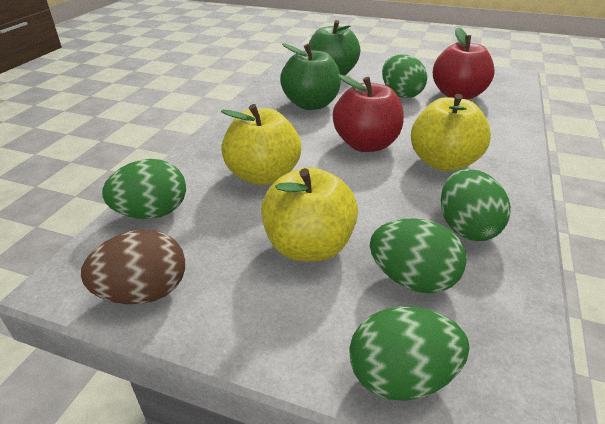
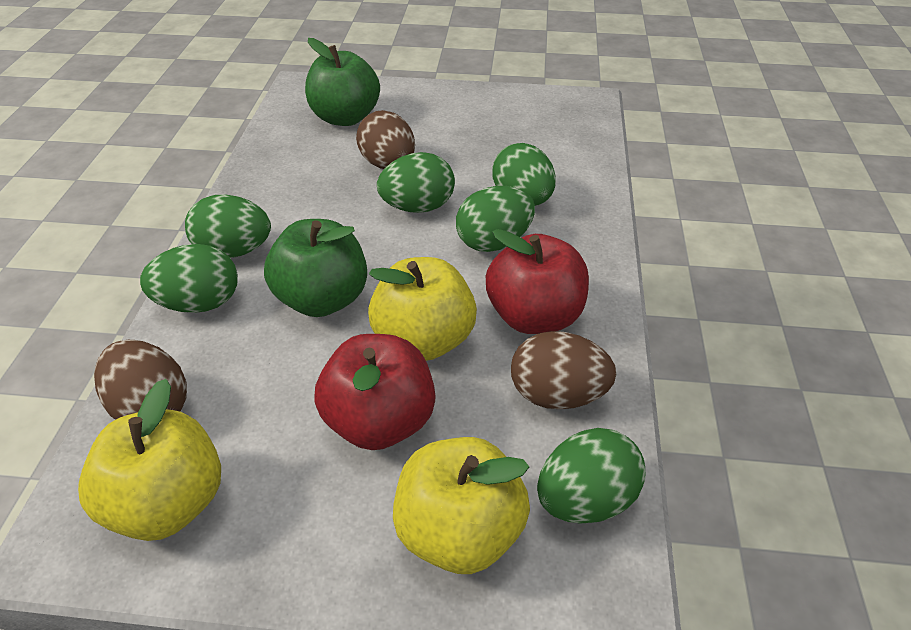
brown egg: [81,230,185,304] = 1 -> [94,340,187,420] [356,110,415,169] [511,331,616,410] = 3
green egg: [102,159,186,219] [349,307,469,401] [370,218,467,294] [382,55,427,98] [441,169,511,241] = 5 -> [140,244,238,313] [185,194,271,258] [377,152,455,213] [456,186,535,252] [492,143,556,206] [537,428,645,524] = 6

